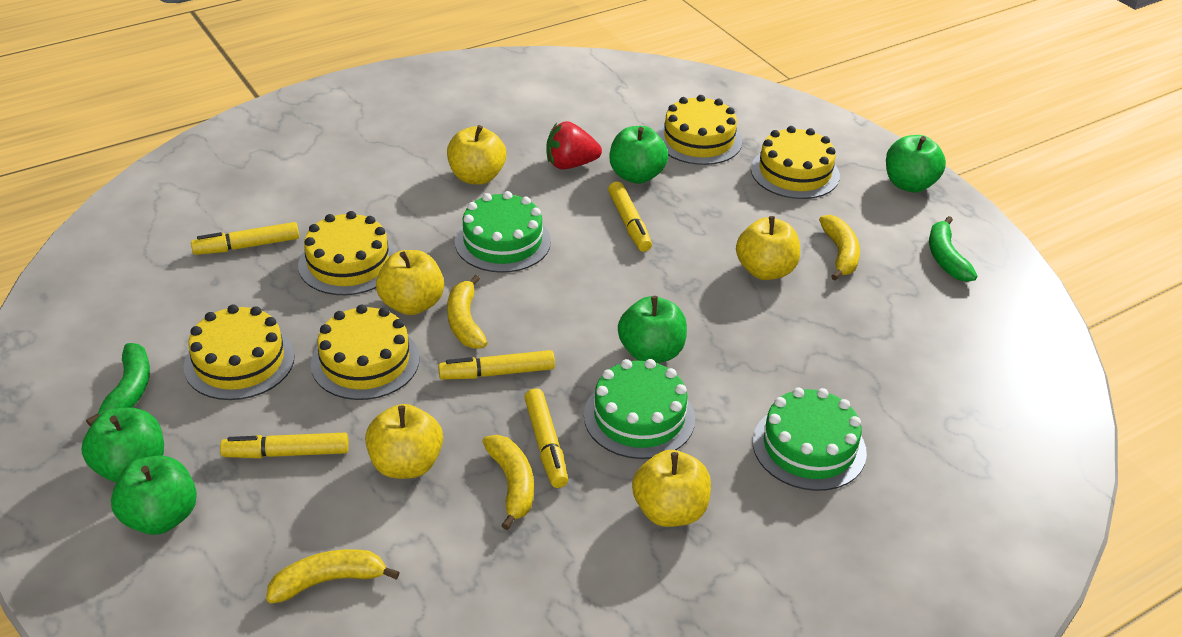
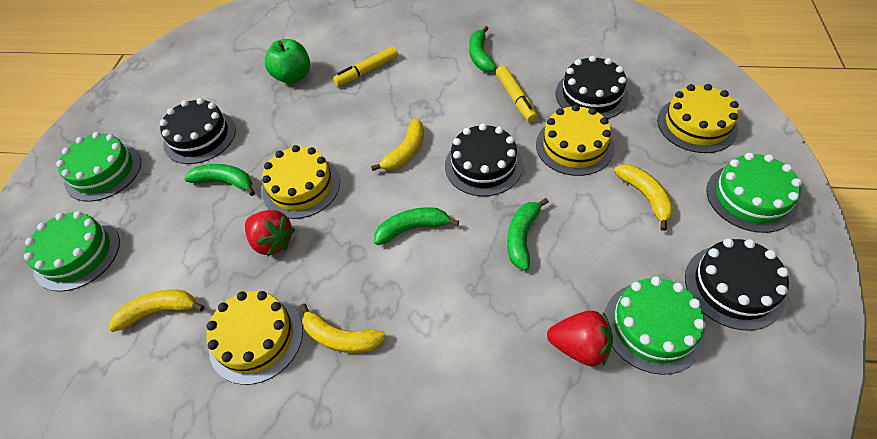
black cake: none = 0 -> [160,98,236,164] [445,123,523,196] [556,55,629,119] [685,239,789,331] = 4
green apple: [81,407,164,482] [111,455,197,535] [610,126,668,184] [618,296,687,363] [886,135,946,192] = 5 -> [265,39,310,84] = 1
green banana: [86,343,150,427] [929,216,977,282] = 2 -> [184,164,255,196] [374,207,459,245] [469,26,496,72] [507,198,549,270] = 4
green cake: [455,191,551,273] [584,359,695,459] [753,388,867,491] = 3 -> [24,211,120,292] [56,132,141,202] [604,277,706,375] [706,153,802,233] = 4
red strawberry: [546,121,602,170] = 1 -> [245,210,295,257] [547,311,613,366] = 2
yellow apple: [365,404,443,479] [376,250,444,315] [447,125,506,184] [632,450,711,527] [736,216,800,280] = 5 -> none = 0
yellow cake: [183,304,295,400] [298,211,396,295] [311,304,420,400] [657,95,742,165] [751,126,840,199] = 5 -> [207,291,303,385] [262,145,340,219] [536,104,614,176] [657,84,739,153] = 4
yellow marker: [191,222,299,255] [220,433,349,458] [438,350,555,380] [524,388,568,488] [608,181,652,252] = 5 -> [333,46,398,86] [496,66,537,122] = 2

